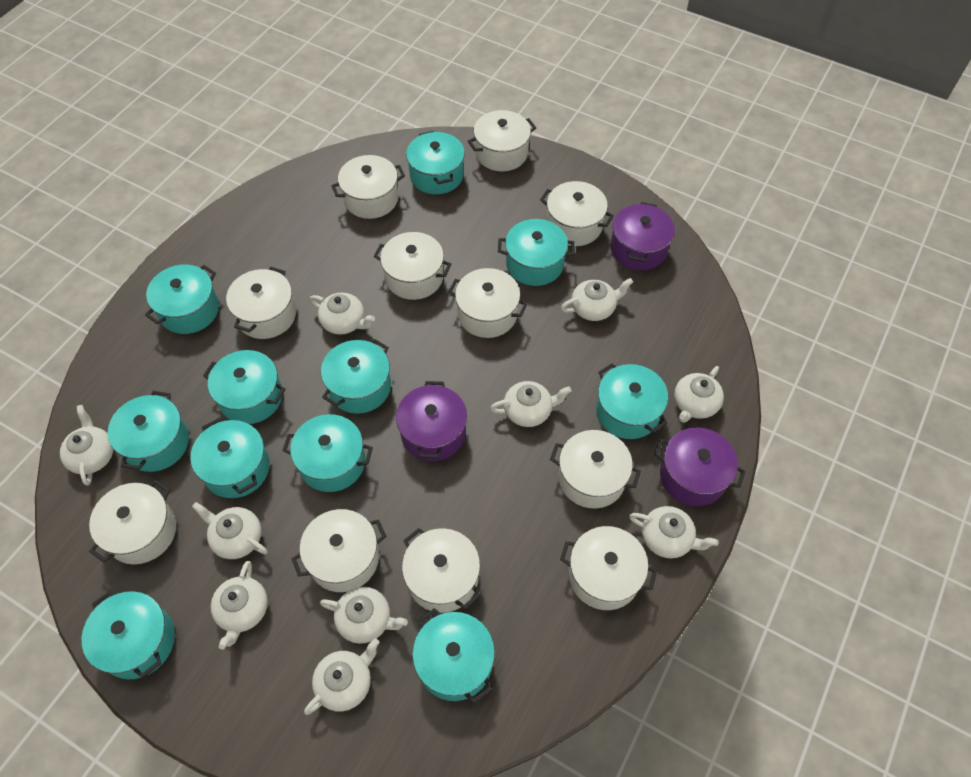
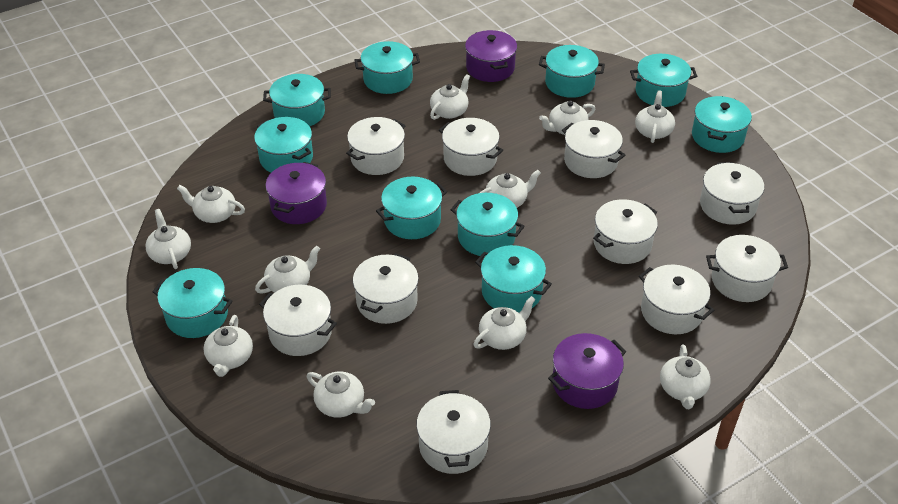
turquoise pot: [82,590,175,680] [108,391,189,472] [145,264,219,334] [190,418,270,498] [203,350,286,424] [282,414,373,492] [321,339,391,414] [406,131,465,194] [412,608,495,703] [498,219,575,286] [596,363,668,439] = 11 -> [153,268,232,338] [254,117,313,172] [263,74,331,127] [354,41,420,94] [376,177,447,239] [451,193,525,257] [475,245,552,313] [539,45,605,98] [630,54,697,107] [692,96,752,153] = 10
white pot: [89,480,176,564] [226,267,296,339] [292,509,386,592] [331,155,405,219] [374,232,451,300] [402,528,481,613] [448,268,528,338] [468,110,536,171] [540,181,614,246] [550,430,641,508] [560,526,657,610] = 11 -> [259,285,337,356] [346,117,405,175] [353,253,419,324] [416,390,491,474] [439,118,503,176] [562,120,626,178] [593,199,658,264] [639,265,714,334] [700,162,764,225] [706,235,788,302] = 10
white teapot: [60,405,113,486] [192,502,268,559] [211,561,268,650] [304,638,380,715] [310,293,375,335] [320,587,408,644] [490,381,571,427] [561,278,633,321] [629,506,718,558] [674,366,724,423] = 10 -> [145,209,191,269] [177,185,245,223] [203,315,253,377] [255,246,320,294] [307,372,375,418] [430,74,470,120] [474,296,536,350] [480,170,541,208] [539,101,595,135] [635,90,675,143] [660,344,711,409] = 11

